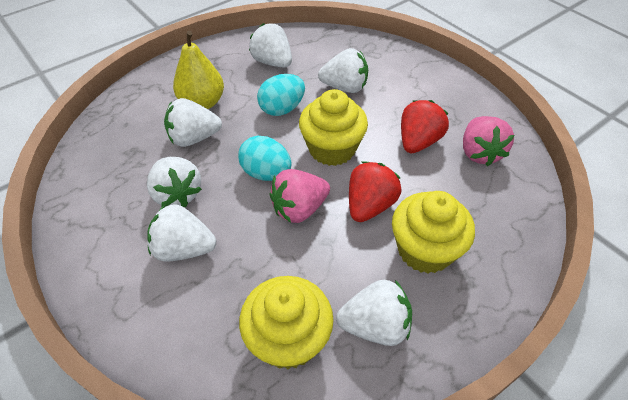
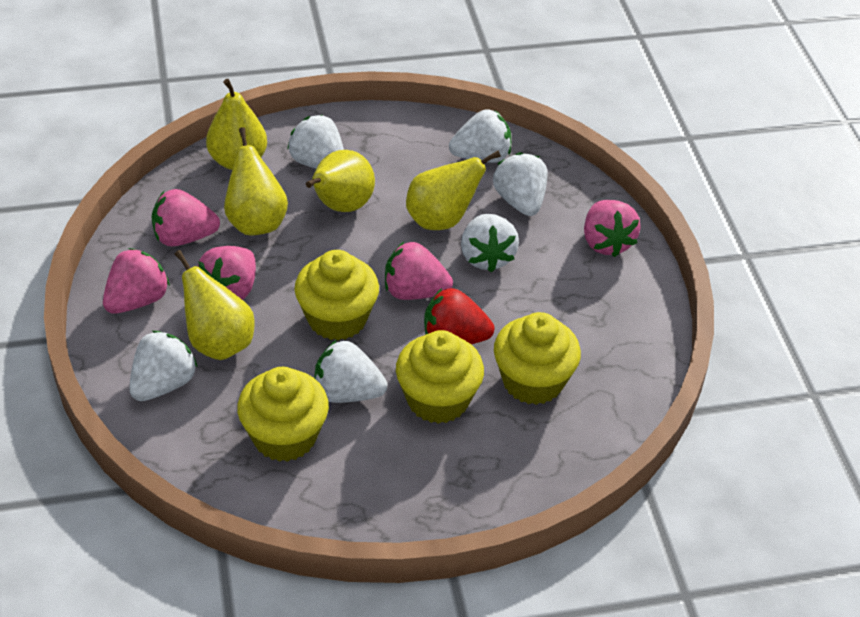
pink strawberry: [269,169,330,223] [463,116,515,166] = 2 -> [103,248,170,314] [151,189,220,246] [198,246,256,300] [385,242,453,300] [584,200,640,257] = 5
red strawberry: [349,161,402,222] [401,100,449,153] = 2 -> [424,288,495,344] = 1
turquoise egg: [238,136,292,181] [257,74,305,116] = 2 -> none = 0
yellow cupcake: [239,276,334,369] [299,89,368,166] [392,191,475,273] = 3 -> [237,367,329,462] [295,250,379,340] [396,330,484,424] [494,312,581,405] = 4
yellow pear: [173,31,224,109] = 1 -> [175,250,255,360] [206,79,267,170] [224,127,288,235] [306,150,375,212] [406,151,501,230] = 5

